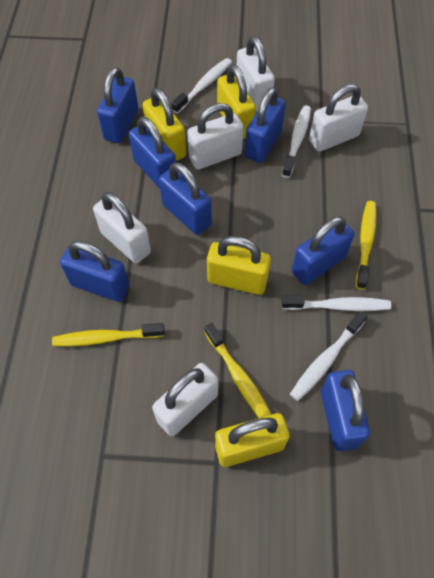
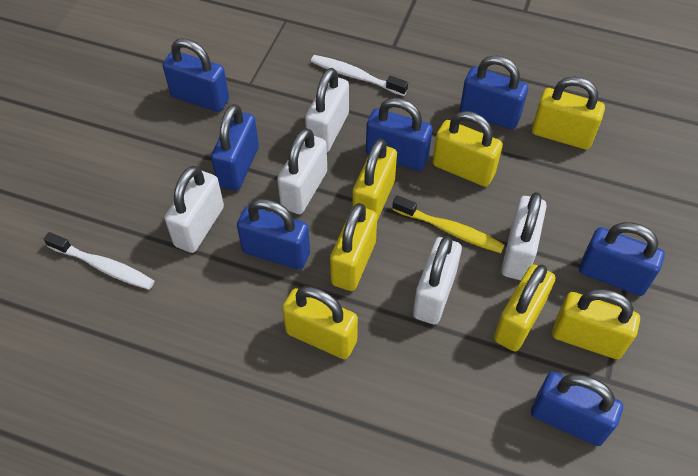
white toothbrush: [171,58,232,114] [282,105,311,178] [282,295,391,311] [290,311,367,401] = 4 -> [44,232,154,290] [311,55,408,96] = 2
yellow padlock: [143,88,186,161] [207,236,271,295] [215,413,290,467] [217,64,256,139] = 4 -> [282,286,358,359] [330,203,377,291] [353,138,397,221] [432,111,503,187] [494,264,555,351] [532,76,605,150] [552,289,640,359] = 7
yellow toothbrush: [52,323,165,347] [205,323,272,418] [356,201,376,290] = 3 -> [392,195,505,253] = 1

